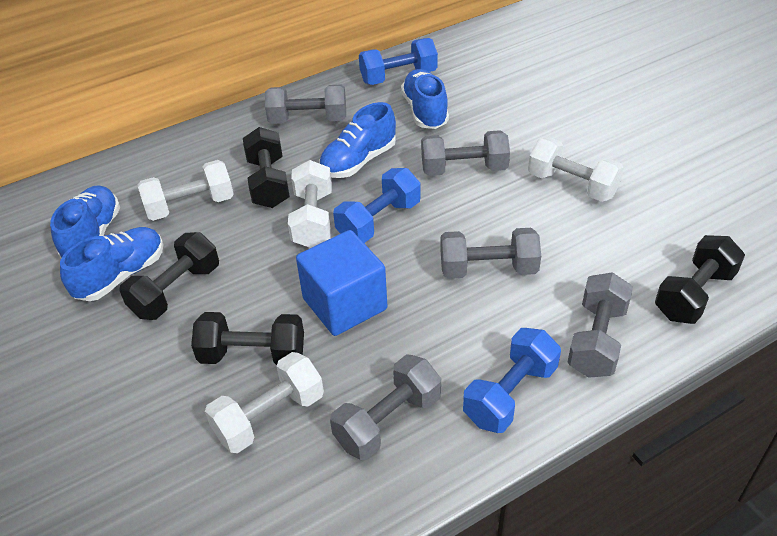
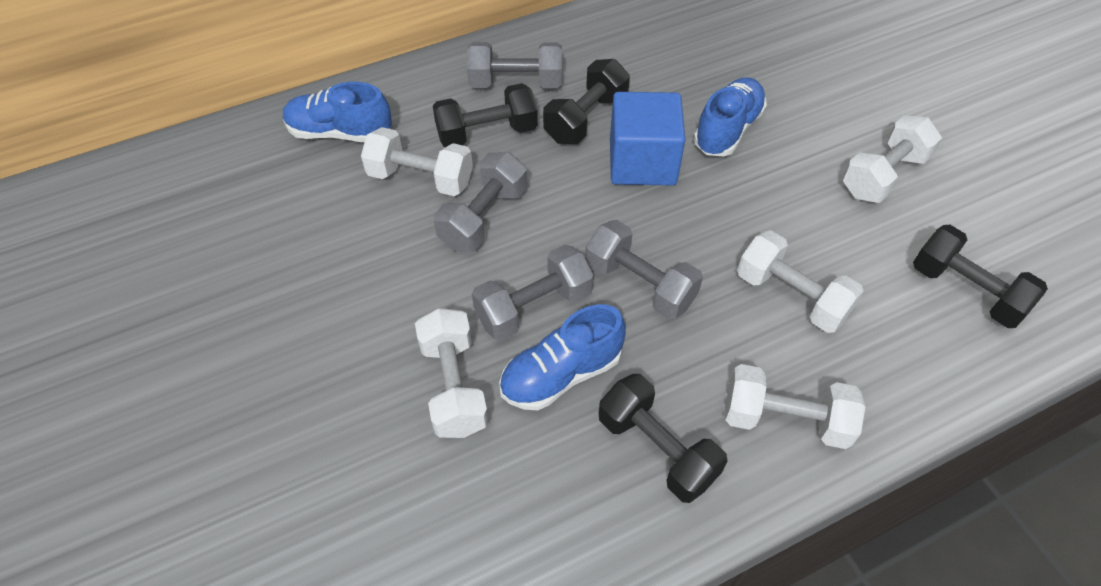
blue dumbbell: [333,168,421,243] [359,38,438,85] [463,328,561,433] = 3 -> none = 0
blue shoe: [50,185,120,258] [60,227,164,301] [319,102,396,178] [401,69,449,129] = 4 -> [283,82,392,142] [499,304,626,410] [694,77,767,156] = 3
grey dumbbell: [265,85,346,124] [330,354,441,460] [421,130,510,176] [440,228,541,279] [567,272,633,378] = 5 -> [433,152,527,252] [467,42,562,88] [472,245,593,340] [585,220,703,319] = 4
white dumbbell: [138,160,234,221] [205,352,324,453] [288,160,332,248] [528,137,624,202] = 4 -> [361,127,473,196] [415,308,489,438] [725,364,866,449] [737,230,864,333] [842,115,942,203] = 5

